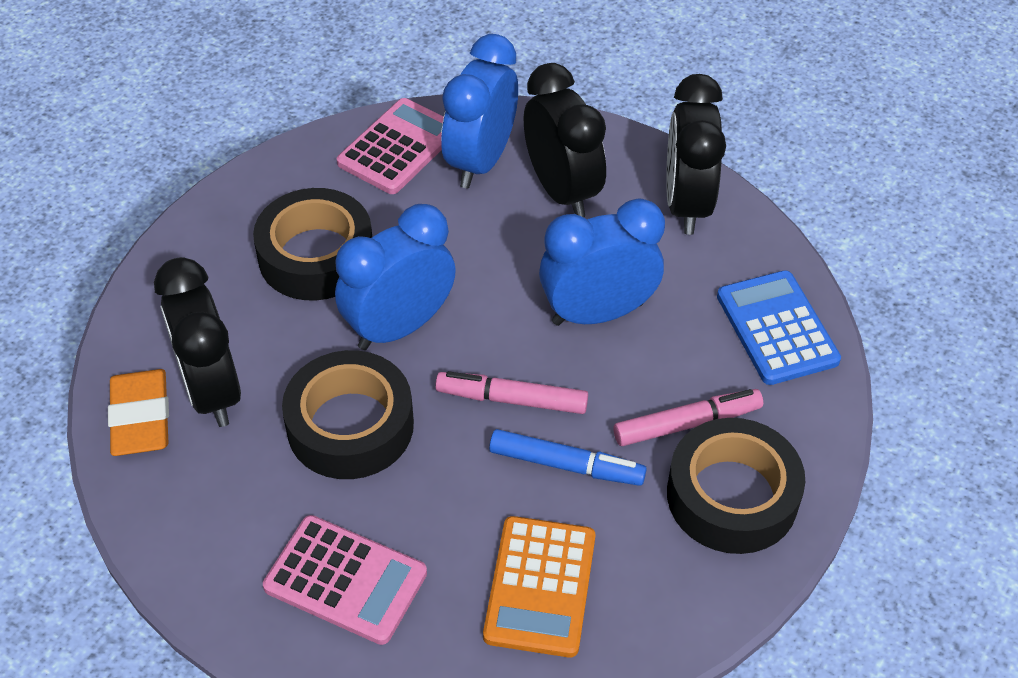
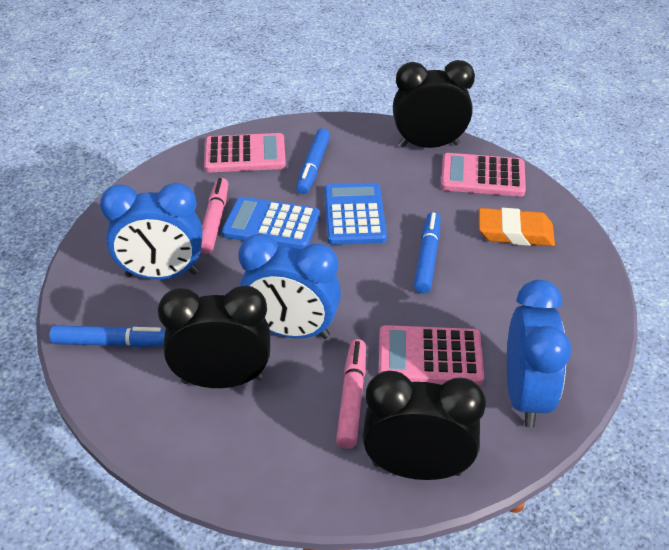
black tape: [253,188,372,300] [282,350,414,479] [667,418,805,554] = 3 -> none = 0
blue calculator: [717,270,841,385] = 1 -> [222,197,320,249] [324,183,387,245] = 2
blue marker: [489,429,647,486] = 1 -> [49,325,165,347] [296,128,330,194] [414,212,441,293] = 3
orange calculator: [483,516,596,658] = 1 -> none = 0
pink calculator: [263,515,427,645] [337,98,444,194] = 2 -> [204,133,286,172] [379,325,484,386] [441,153,526,197] = 3

